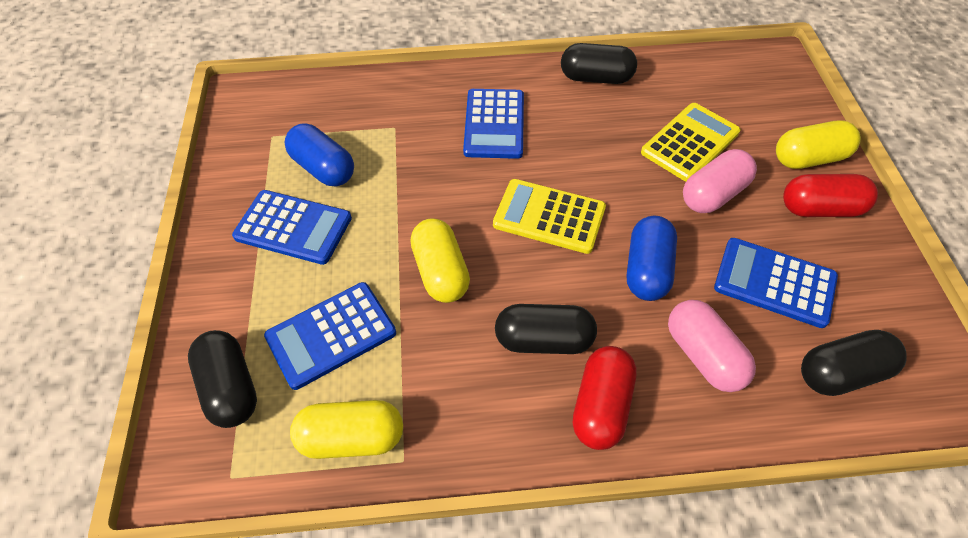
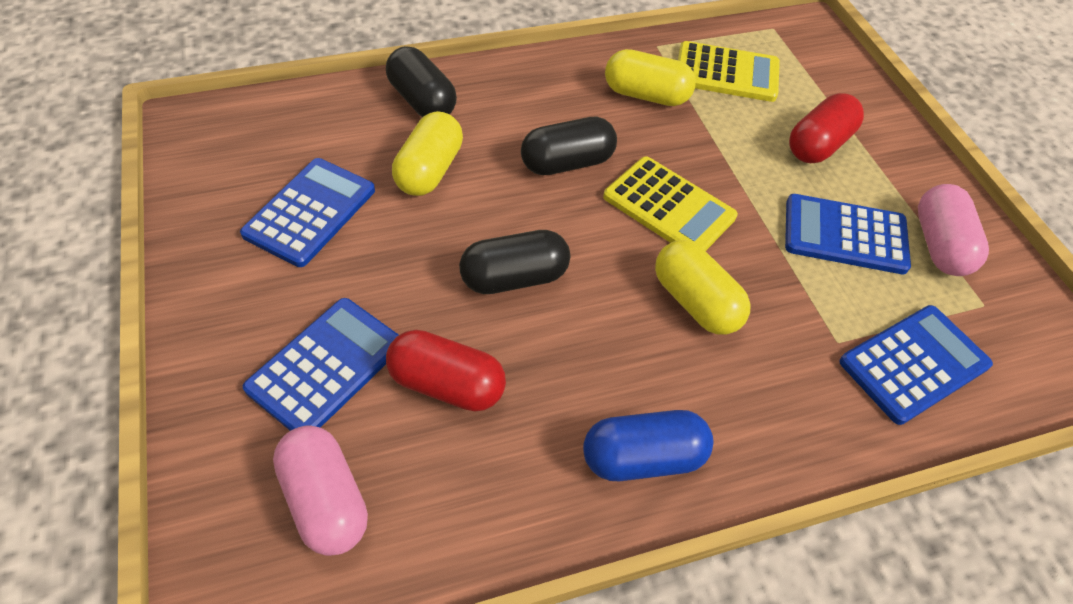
black capsule: [188,330,257,428] [495,304,597,354] [561,43,637,84] [801,330,907,396] = 4 -> [386,46,457,117] [459,230,570,294] [521,117,617,175] = 3
blue capsule: [284,124,354,187] [627,216,677,301] = 2 -> [583,410,713,481] = 1

